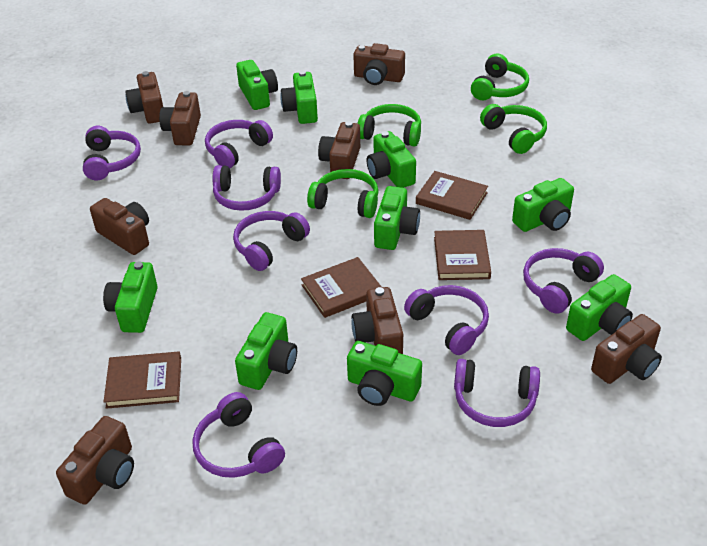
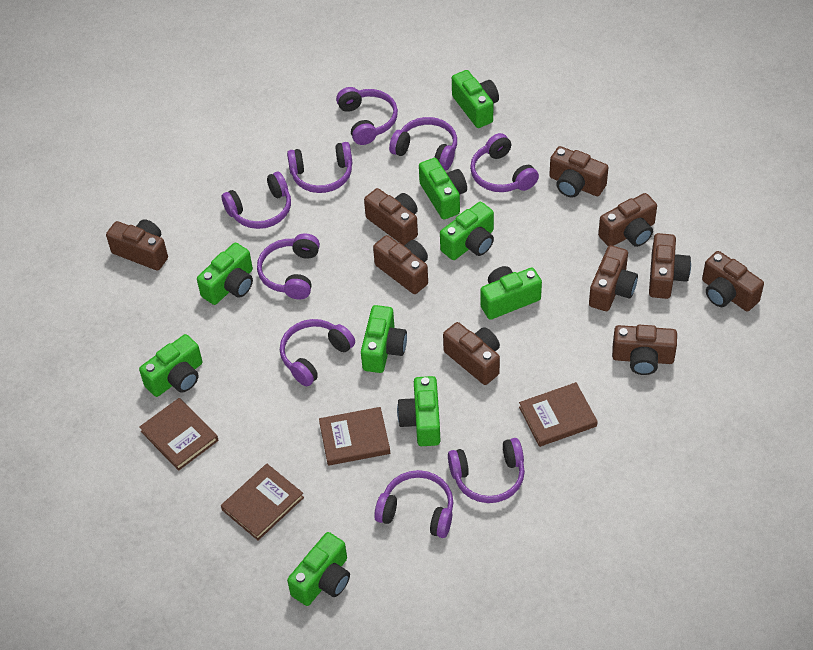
brown camera: [56,416,134,505] [90,198,149,255] [125,71,163,124] [159,91,201,145] [318,121,360,179] [352,287,403,354] [353,43,405,85] [591,314,662,384] = 8 -> [106,219,168,271] [364,188,418,245] [373,235,428,294] [443,322,500,385] [549,146,609,198] [589,245,638,311] [598,193,657,247] [612,325,677,375] [649,233,691,299] [702,251,764,311] = 10
green headphones: [307,169,379,218] [357,104,421,147] [471,54,529,100] [480,104,547,154] = 4 -> none = 0
purple headphones: [83,126,141,180] [192,392,285,478] [205,120,273,168] [212,165,281,211] [233,211,310,271] [404,285,489,355] [454,359,540,427] [523,248,604,314] = 8 -> [222,172,291,229] [257,233,320,300] [280,319,355,386] [287,142,352,193] [336,87,398,145] [374,470,453,538] [389,117,457,170] [448,438,525,503] [470,133,539,192] = 9

